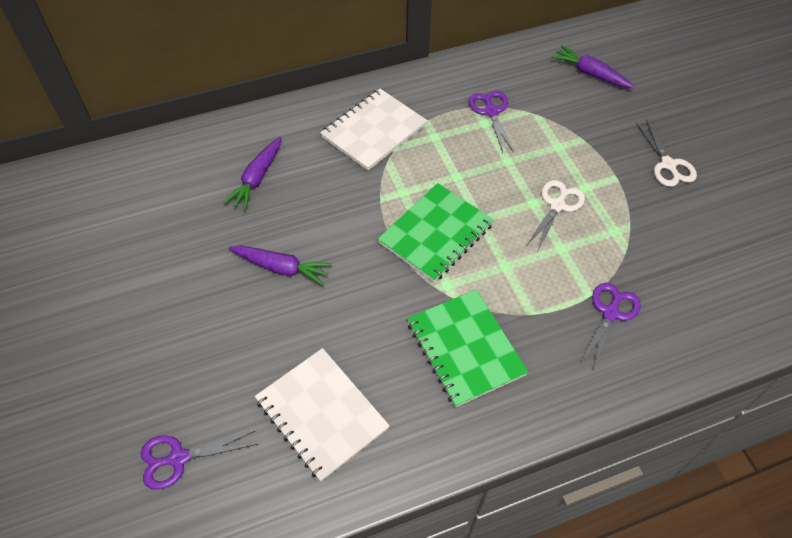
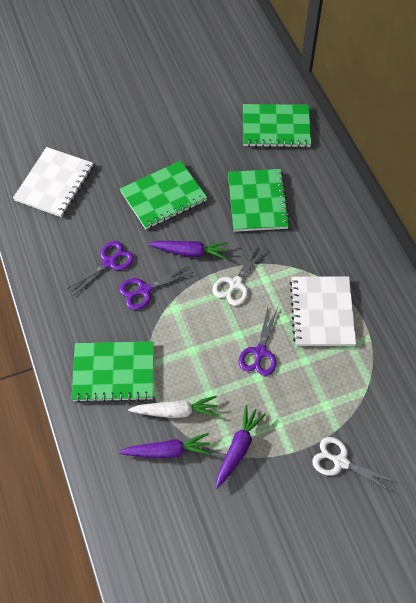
green notebook: [378,183,494,282] [407,290,528,407] = 2 -> [71,341,154,403] [120,161,207,229] [228,169,290,232] [243,104,311,148] = 4
white carrot: none = 0 -> [128,396,218,418] = 1

